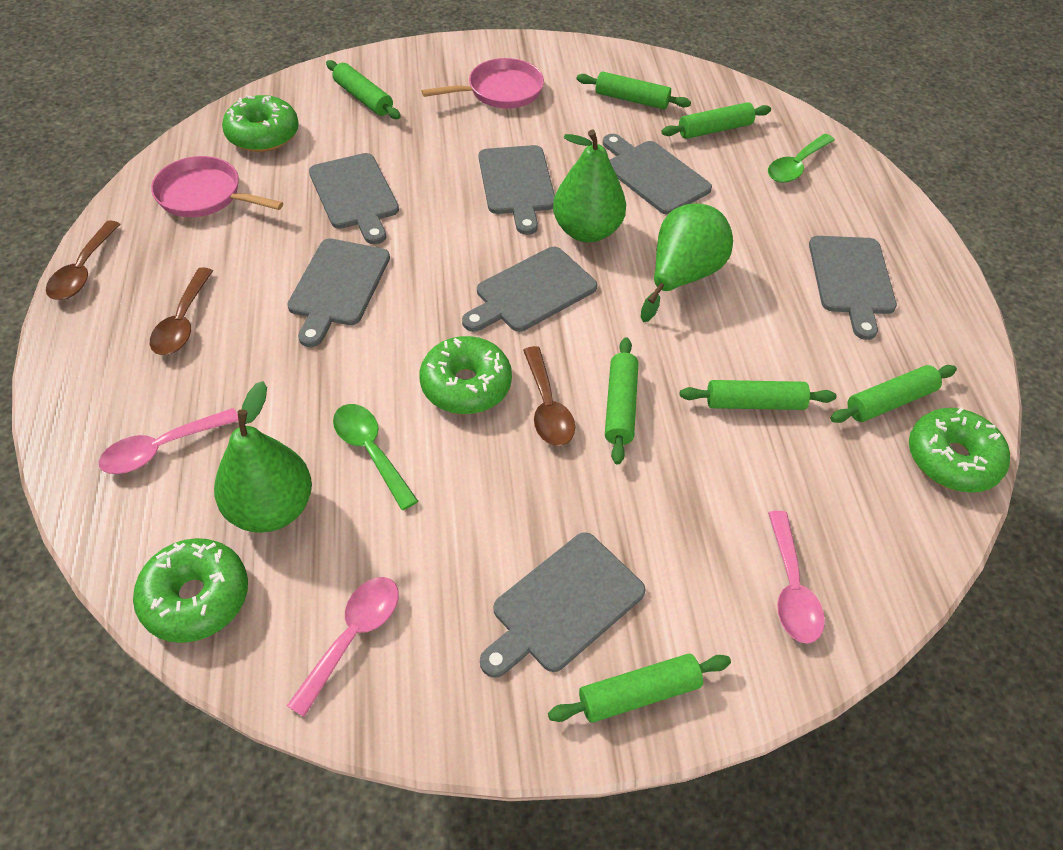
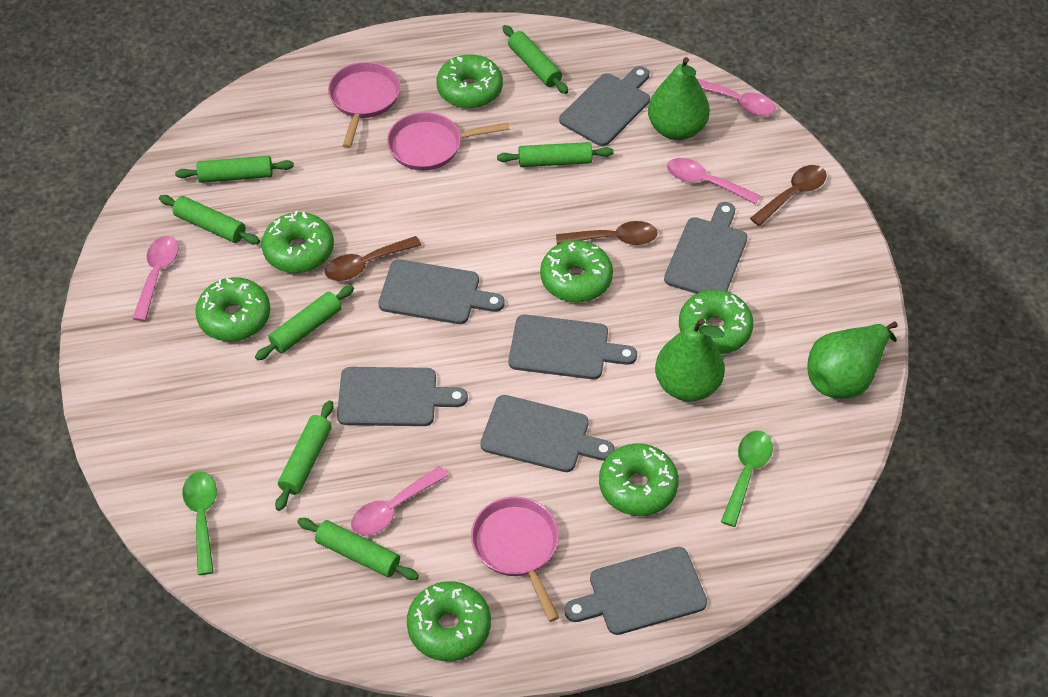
green donut: [133,538,248,643] [222,95,299,152] [420,336,512,414] [909,408,1010,492] = 4 -> [195,277,270,341] [261,211,334,273] [407,581,491,661] [436,54,503,108] [540,240,613,303] [599,443,679,516] [679,290,753,354] = 7
pink pan: [151,156,283,217] [421,58,544,109] = 2 -> [328,62,400,148] [387,112,510,171] [471,497,559,622] = 3
pink spoon: [99,408,238,474] [287,577,399,717] [768,511,825,644] = 3 -> [132,236,179,321] [351,466,448,536] [667,158,761,205] [696,78,776,116] = 4

